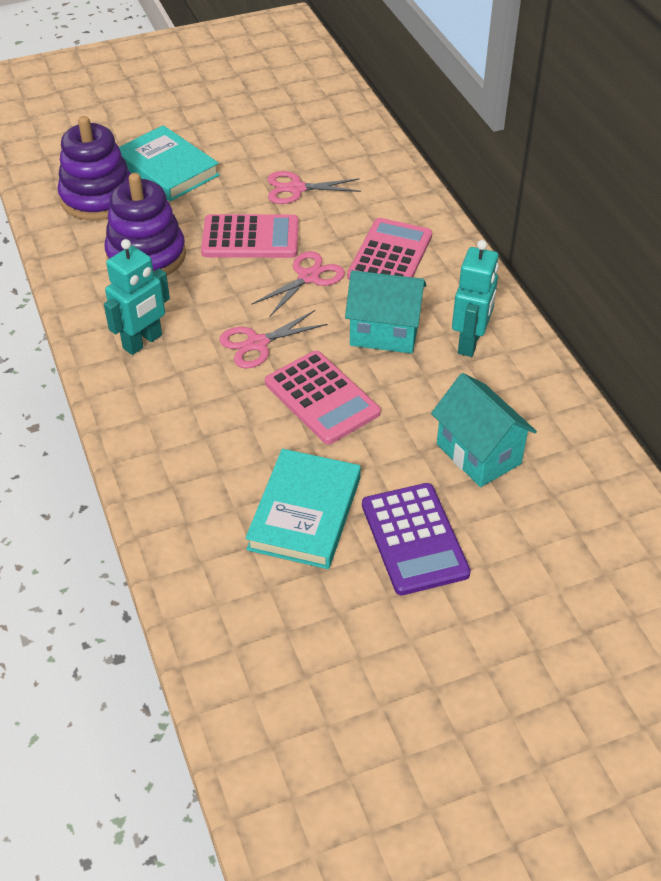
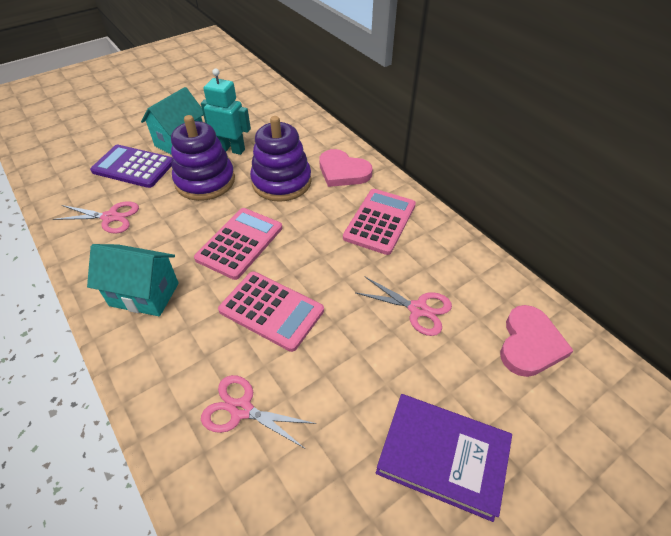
pink heart: none = 0 -> [319,149,373,187] [500,305,574,377] = 2
purple book: none = 0 -> [376,394,512,522] = 1
turquoise book: [119,125,220,202] [245,449,361,569] = 2 -> none = 0
turquoise robot: [104,239,170,355] [452,240,499,357] = 2 -> [201,68,251,155] = 1

